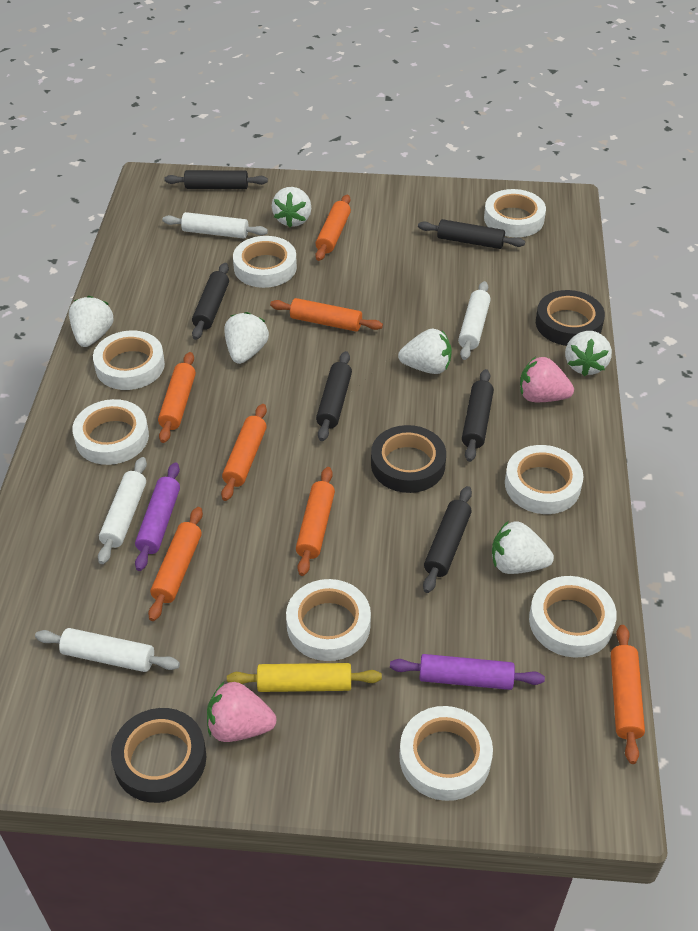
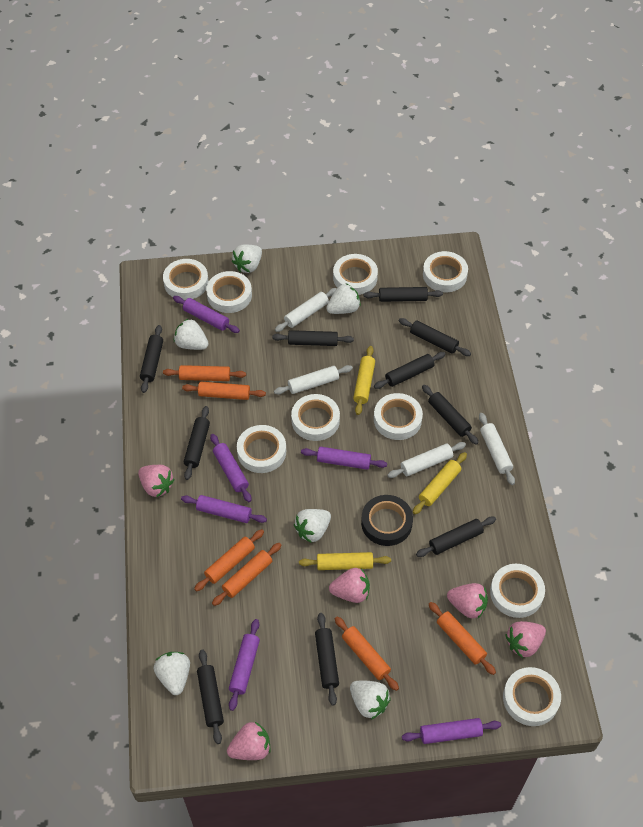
black rolling pin: [164,170,268,189] [192,263,229,340] [316,351,352,441] [418,219,525,249] [423,486,472,593] [462,369,494,462] = 6 -> [140,325,163,393] [184,406,210,480] [197,649,224,744] [272,330,354,346] [315,613,339,706] [364,287,443,302] [374,352,446,389] [399,318,471,356] [416,517,496,557] [422,385,479,445] = 10
black tape: [111,708,206,803] [371,425,446,493] [536,290,605,346] = 3 -> [361,495,413,546] = 1
orange rolling pin: [148,507,203,621] [158,352,196,443] [221,404,267,501] [270,298,383,331] [296,467,335,576] [315,195,351,261] [611,625,645,764] = 7 -> [163,365,246,381] [182,382,266,400] [194,529,264,592] [212,543,281,606] [335,616,399,691] [429,602,496,675] = 6
pink strawberry: [207,682,277,742] [520,357,574,402] = 2 -> [138,465,175,498] [227,722,271,760] [329,568,370,603] [447,583,488,618] [505,621,546,658] = 5
purple rolling pin: [135,462,180,571] [390,654,545,690] = 2 -> [173,296,240,333] [181,495,267,523] [210,434,252,502] [229,619,260,711] [301,447,387,470] [402,718,501,744] = 6
white tape: [72,399,149,465] [93,331,165,390] [233,236,297,288] [286,579,371,661] [399,706,493,801] [484,189,546,237] [505,445,583,514] [529,576,617,658] = 8 -> [163,259,208,300] [206,271,252,313] [237,425,286,473] [291,394,340,441] [333,254,378,295] [374,393,423,440] [423,251,468,292] [490,564,545,618] [503,667,561,726] = 9
yellow rolling pin: [227,663,382,692] = 1 -> [299,552,391,570] [353,346,375,415] [413,452,467,514] = 3

